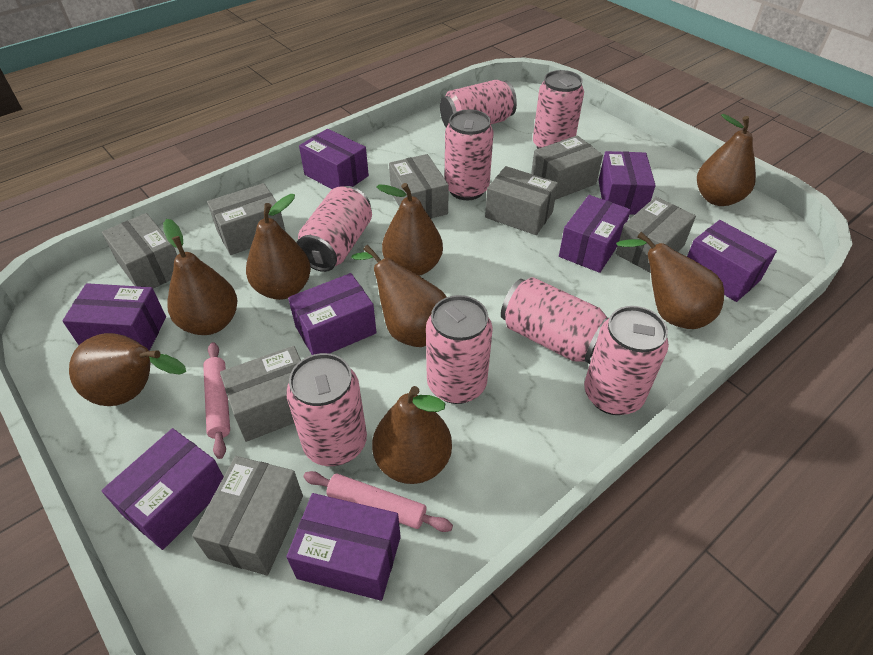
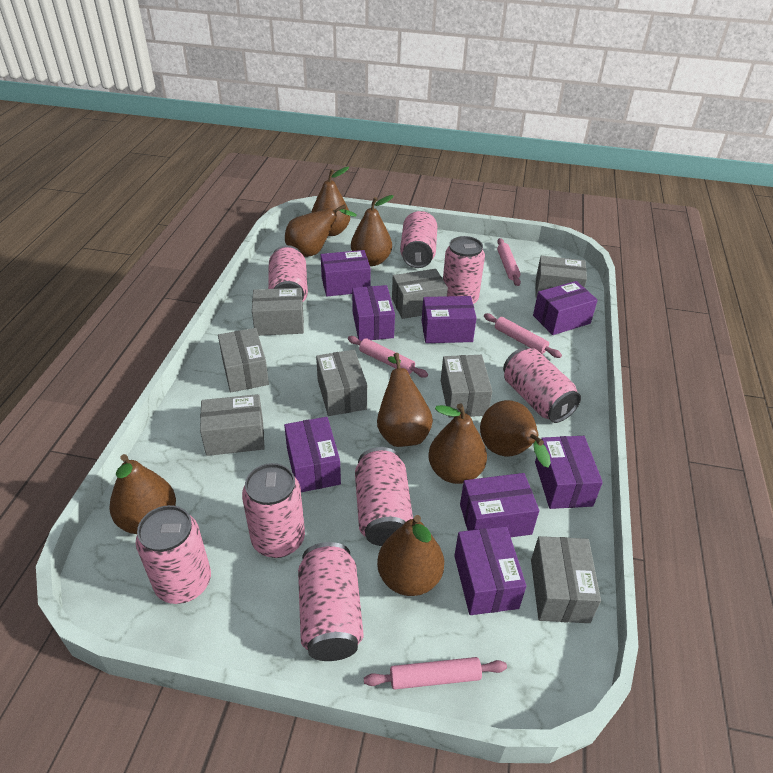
pink rolling pin: [203,342,230,459] [303,471,453,532] = 2 -> [348,336,428,378] [364,657,507,690] [484,313,562,358] [497,238,521,286] = 4

